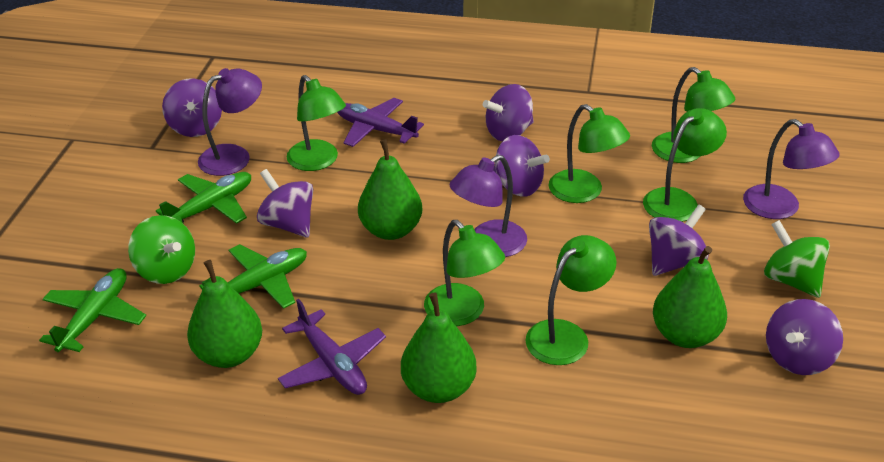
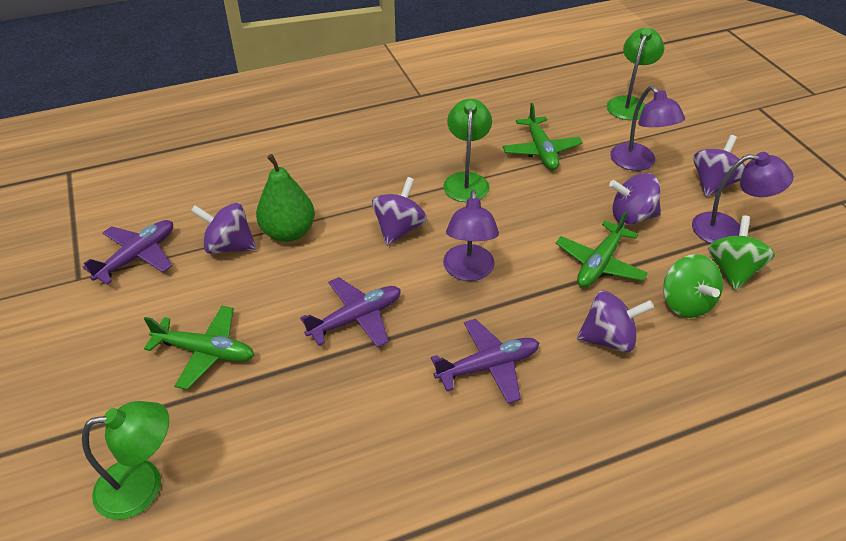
green lamp: [287,75,346,171] [424,220,505,326] [525,235,617,365] [549,104,630,203] [643,108,727,222] [652,67,735,163] = 6 -> [82,401,169,520] [443,99,492,202] [607,28,665,120] = 3
green pear: [187,260,262,368] [358,139,422,240] [401,293,477,403] [653,246,727,348] = 4 -> [256,154,315,242] = 1
purple plane: [278,299,386,395] [337,98,424,147] = 2 -> [83,220,173,285] [300,277,401,348] [431,319,539,404] = 3
purple spinning top: [162,79,222,137] [257,169,313,237] [483,84,534,141] [493,135,550,197] [649,205,709,276] [766,299,843,375] = 6 -> [191,203,256,254] [372,177,427,246] [577,291,654,352] [609,173,661,225] [693,135,745,197] = 5

